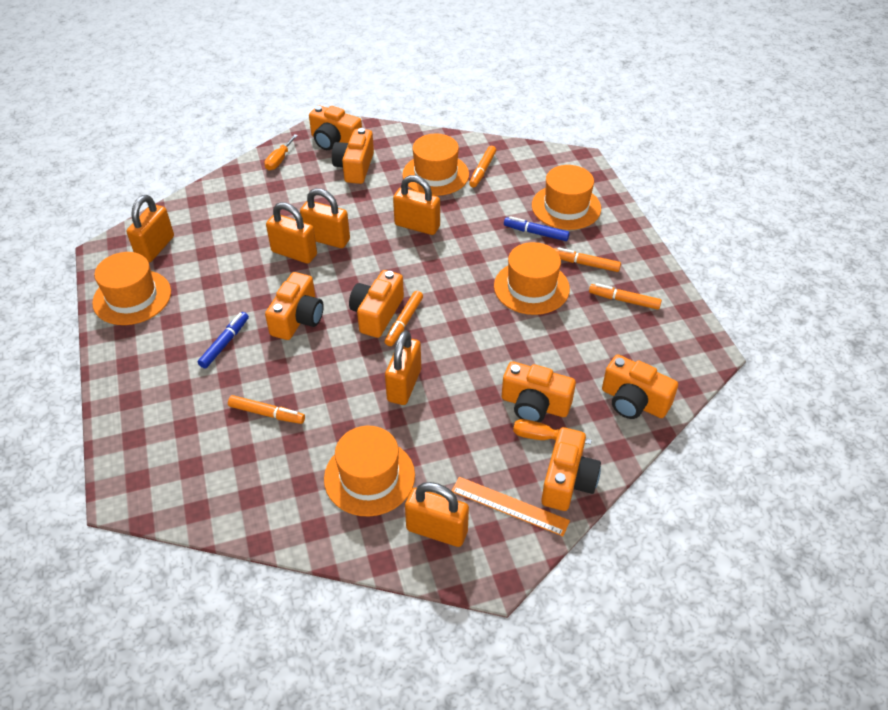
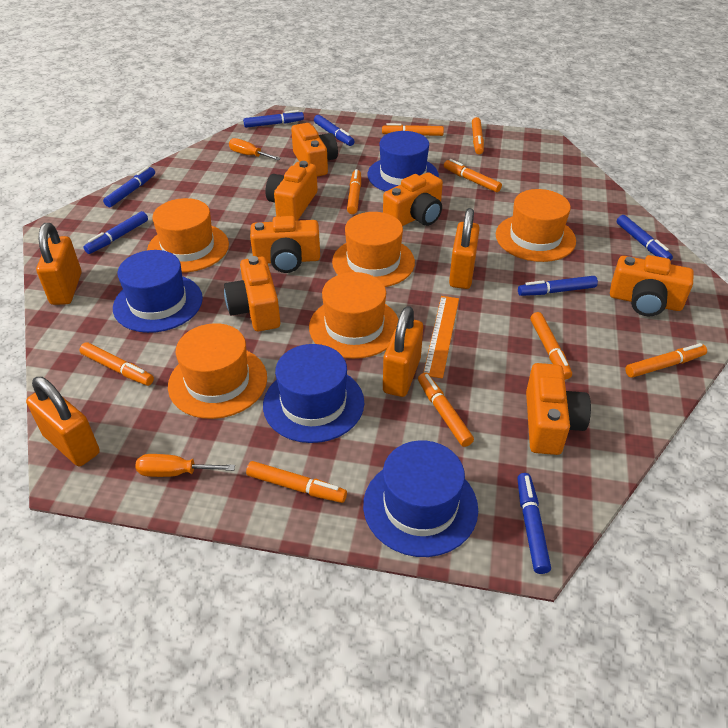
blue hat: none = 0 -> [113,250,203,333] [263,344,364,443] [363,440,478,557] [367,131,439,192] = 4
blue marker: [198,312,249,368] [504,216,570,241] = 2 -> [84,211,148,254] [103,166,155,207] [243,110,304,128] [314,115,355,146] [517,473,551,574] [518,276,598,296] [617,215,673,261] = 7
orange marker: [228,395,305,424] [385,291,423,346] [469,146,496,187] [554,247,621,272] [589,283,662,310] = 5 -> [80,342,154,386] [246,461,347,503] [347,169,361,214] [382,123,444,136] [418,373,474,447] [444,159,502,192] [472,117,484,155] [530,312,572,379] [625,343,707,378] = 9
orange padlock: [127,195,174,263] [266,202,317,264] [300,188,350,248] [385,330,421,405] [393,175,440,235] [405,482,469,547] = 6 -> [26,377,100,466] [36,223,81,305] [383,306,423,397] [449,208,480,289] = 4

